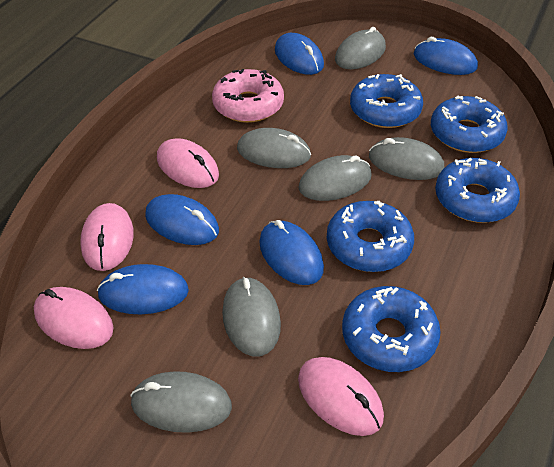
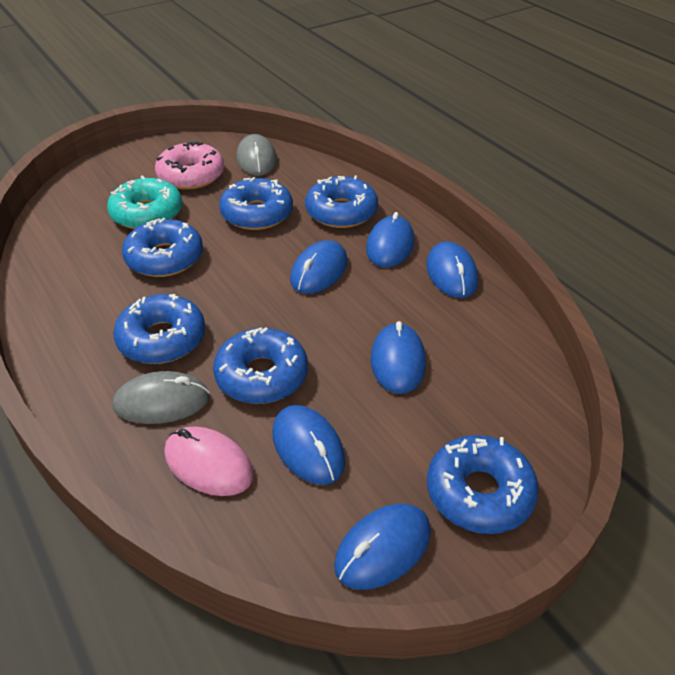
blue donut: [327,201,414,272] [342,286,441,372] [350,74,423,128] [431,95,508,153] [435,158,520,223] = 5 -> [113,294,205,364] [122,218,203,277] [213,327,308,404] [219,177,293,230] [305,176,378,228] [427,435,539,534] = 6
blue mouse: [97,264,189,314] [145,194,219,245] [259,220,324,285] [275,33,324,75] [414,37,478,75] = 5 -> [272,405,345,485] [290,240,348,294] [334,504,431,590] [366,212,414,268] [371,321,426,394] [426,242,478,298] = 6
grey mouse: [130,371,232,433] [222,277,281,356] [237,128,311,168] [298,155,372,201] [335,27,386,69] [369,137,444,180] = 6 -> [113,371,210,424] [237,134,277,176] = 2
pink mouse: [34,287,114,349] [80,203,134,271] [157,138,219,188] [298,357,384,436] = 4 -> [164,426,254,496] = 1
turquoise donut: none = 0 -> [107,175,182,229] = 1

